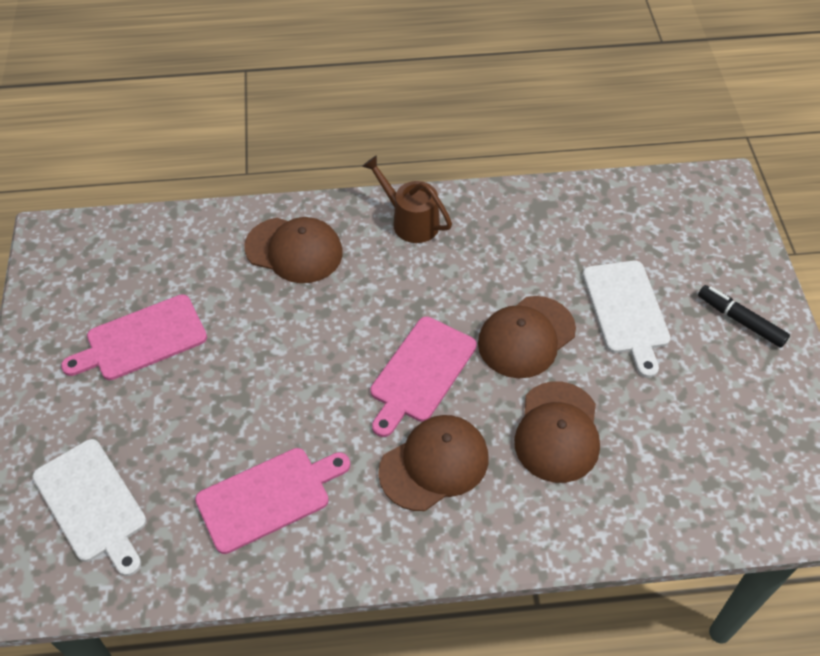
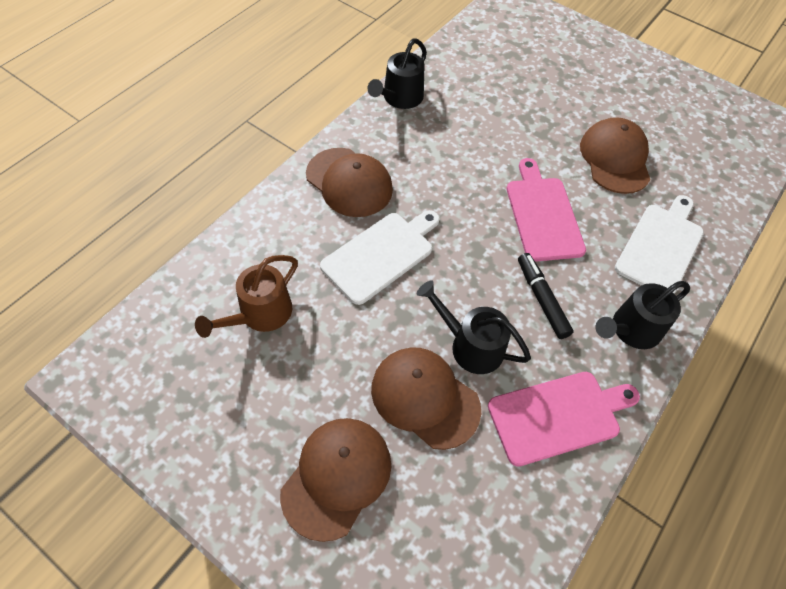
black watering can: none = 0 -> [368,39,427,109] [417,280,531,374] [595,281,690,349] = 3
pink cutting board: [61,294,207,380] [195,448,350,554] [370,317,477,437] = 3 -> [488,372,640,467] [507,158,586,262] = 2

